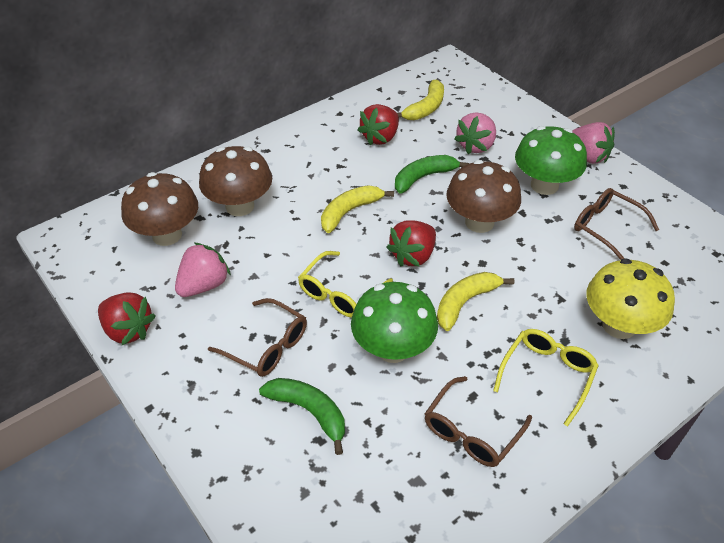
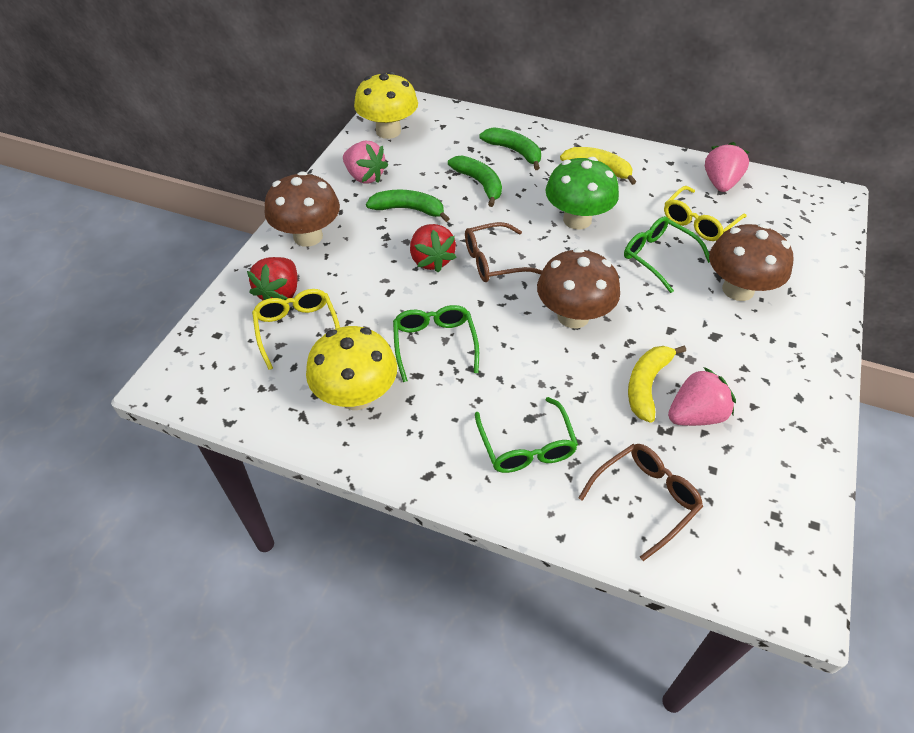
brown glasses: [208,298,307,377] [425,376,532,467] [574,188,659,260] = 3 -> [465,222,542,282] [578,444,703,561] = 2
green banana: [259,378,345,455] [395,155,469,194] = 2 -> [366,190,450,222] [448,155,502,207] [479,127,541,170] = 3
green glasses: none = 0 -> [393,305,479,382] [475,397,578,473] [624,216,710,293] = 3
green mushroom: [351,282,438,363] [515,126,587,195] = 2 -> [545,157,619,230] = 1
red strawberry: [98,292,156,345] [358,104,399,146] [386,220,436,267] = 3 -> [247,257,298,300] [410,224,457,272] = 2
yellow banana: [321,185,394,233] [397,80,444,120] [437,272,514,331] = 3 -> [560,147,636,185] [628,346,686,423] = 2
yellow mushroom: [586,258,675,339] = 1 -> [306,326,397,410] [354,72,418,139] = 2

